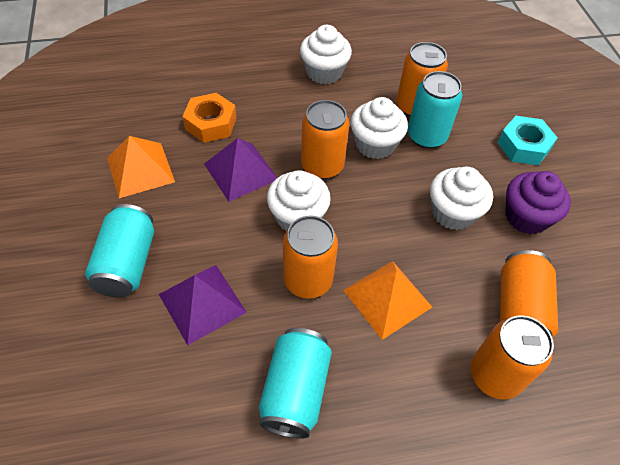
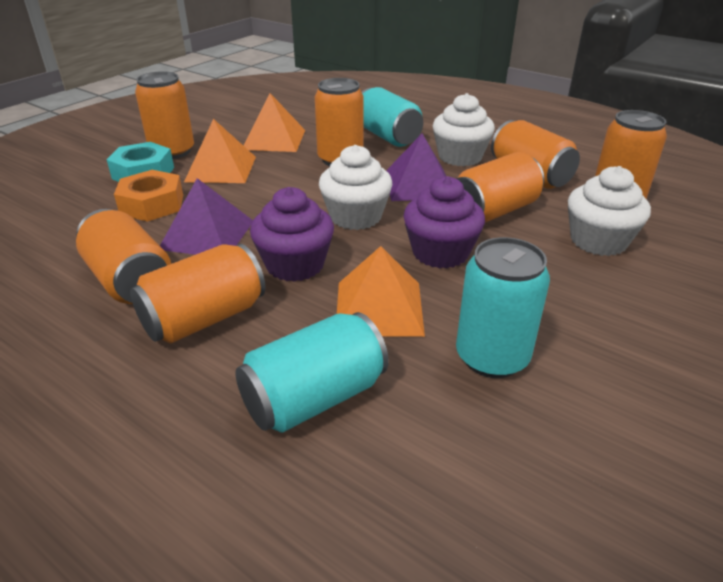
orange can: [283,216,338,299] [301,100,350,179] [396,42,448,117] [471,315,554,400] [500,250,558,338] = 5 -> [76,209,171,304] [130,244,265,344] [135,71,194,159] [315,78,364,166] [456,152,544,223] [491,120,580,189] [595,110,667,199] = 7
orange pyramid: [107,136,175,198] [343,261,432,340] = 2 -> [184,119,256,183] [243,93,305,152] [337,246,425,337] = 3
purple cupcake: [505,171,571,234] = 1 -> [250,187,334,282] [403,176,485,269] = 2
white cupcake: [267,170,331,231] [300,25,352,84] [351,97,408,159] [430,167,493,230] = 4 -> [319,145,393,230] [432,93,495,166] [568,166,651,256] = 3

